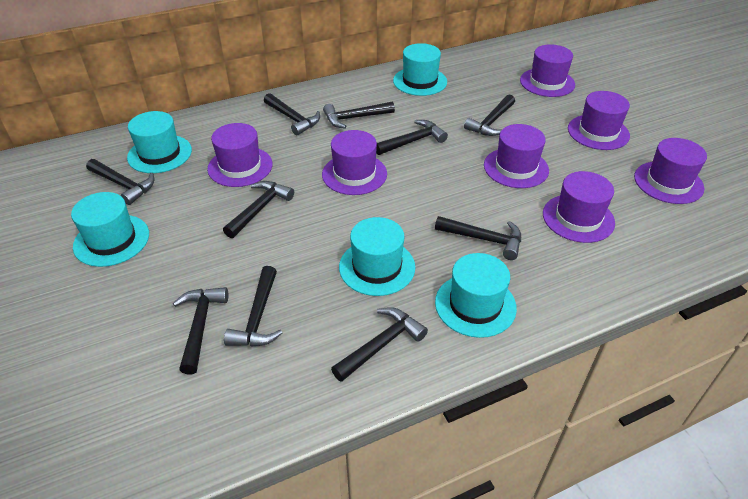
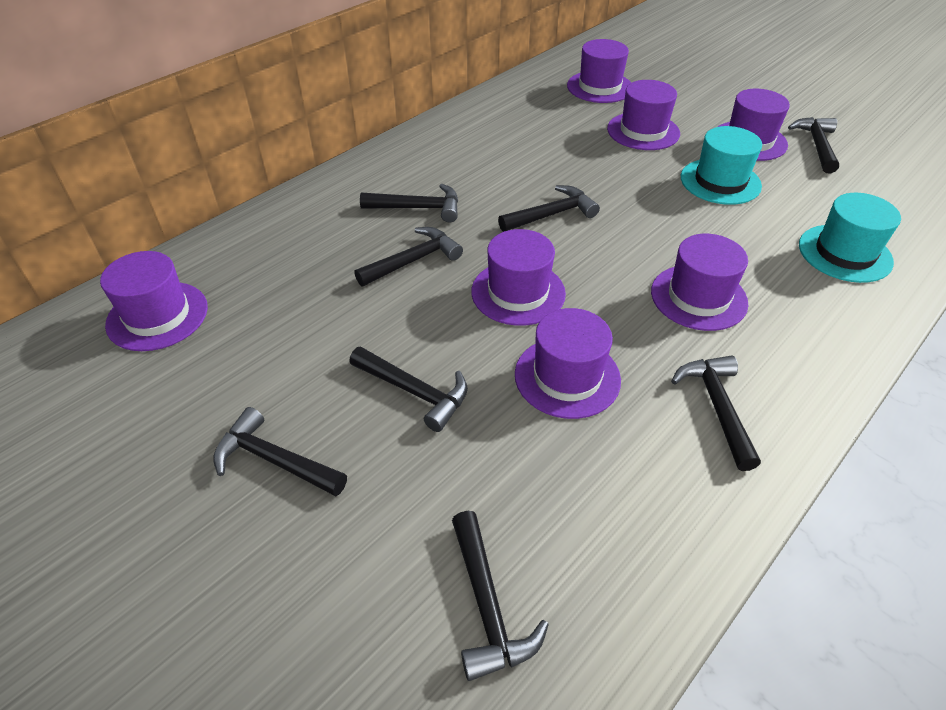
black hammer: [86,159,155,205] [173,287,228,374] [223,181,294,238] [224,266,282,346] [264,93,320,136] [323,101,395,129] [331,307,428,382] [376,120,448,155] [435,216,521,260] [464,94,515,136] = 10 -> [213,407,347,496] [349,346,468,432] [354,227,463,287] [360,184,458,223] [452,511,549,681] [498,185,600,232] [671,355,761,471] [788,117,839,174] = 8
turquoise hat: [71,192,149,267] [127,111,192,173] [339,217,415,296] [393,43,447,96] [435,253,517,338] = 5 -> [681,126,762,205] [799,193,901,283] = 2

